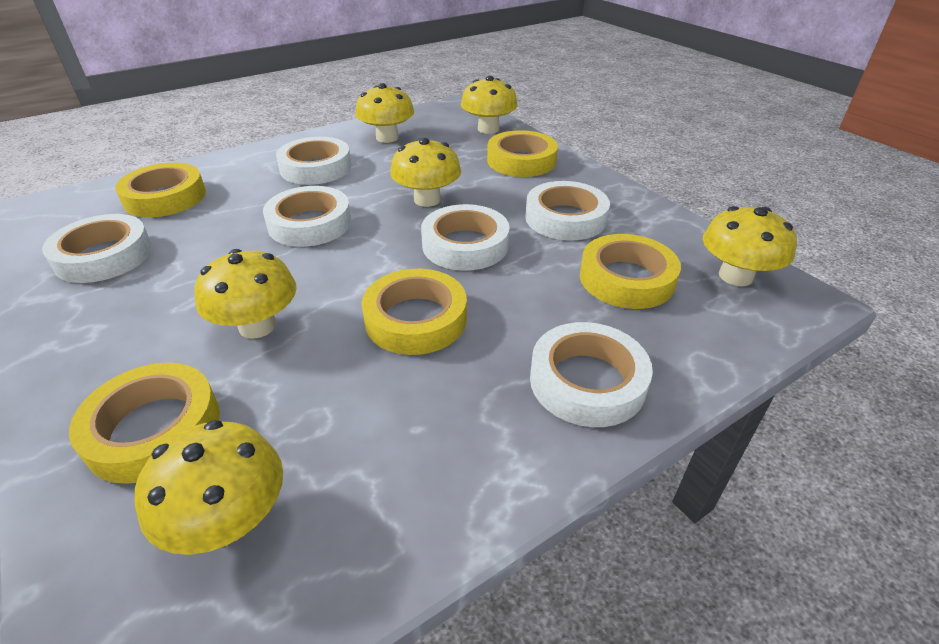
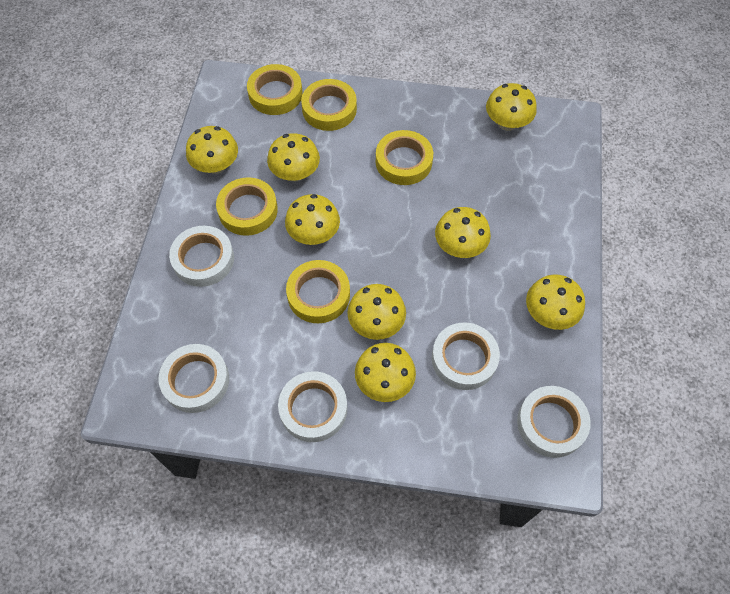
white tape: [42,214,152,283] [263,186,352,247] [276,137,352,185] [421,204,510,271] [525,181,610,241] [530,322,653,427] = 6 -> [159,344,229,413] [169,226,234,287] [278,371,347,442] [432,322,500,390] [517,386,591,458] = 5
yellow mushroom: [135,420,283,555] [194,249,297,339] [355,83,414,143] [390,138,461,207] [461,76,518,134] [703,206,797,286] = 6 -> [186,126,238,174] [267,133,320,181] [285,194,340,245] [347,284,406,340] [355,343,416,402] [435,207,491,258] [486,83,537,131] [526,274,585,330] = 8

